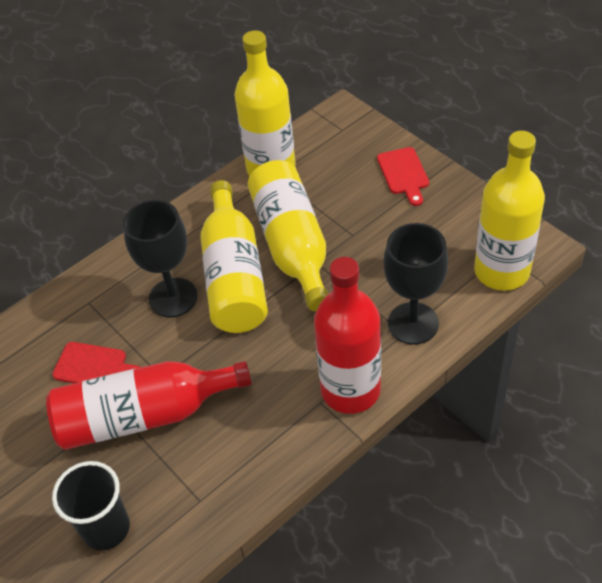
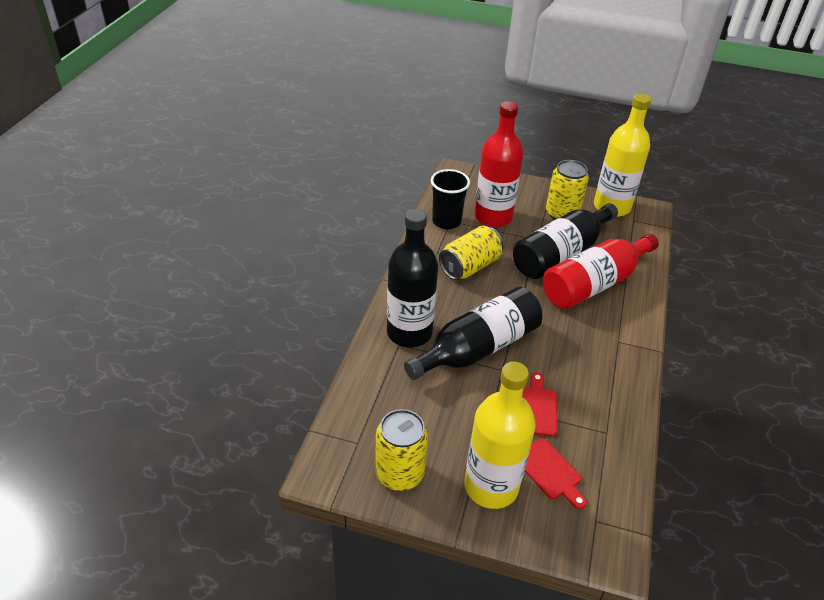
black bottle: none = 0 -> [387,209,438,348] [404,287,542,380] [513,203,618,279] = 3
black goblet: [123,200,197,317] [384,223,448,344] = 2 -> none = 0
yellow bottle: [200,180,268,333] [235,30,296,176] [248,160,328,311] [474,131,545,291] = 4 -> [464,362,536,509] [594,94,651,217] = 2
yellow can: none = 0 -> [375,409,428,491] [439,226,504,280] [546,160,589,220] = 3

